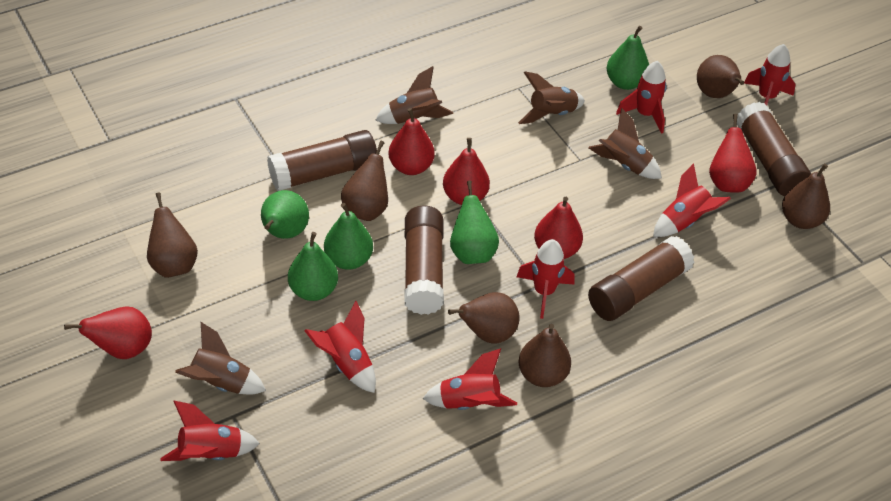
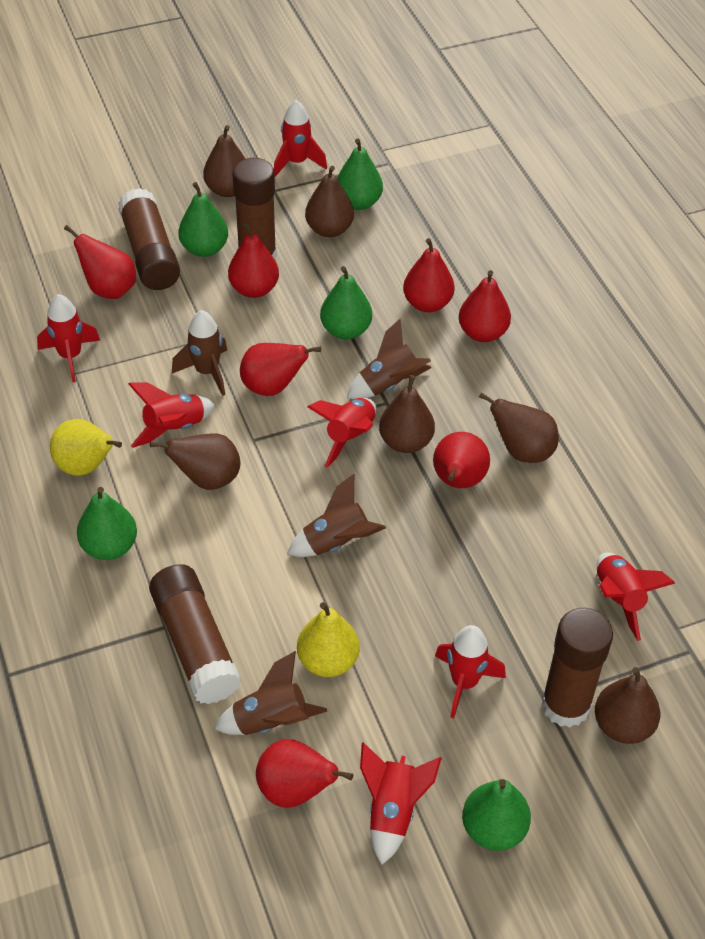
red pear: [64,307,152,359] [388,108,435,175] [443,138,490,205] [534,197,583,259] [709,114,757,193] = 5 -> [64,225,136,299] [228,223,279,298] [240,343,321,396] [256,739,353,808] [403,238,455,312] [433,432,490,488] [459,270,511,342] = 7
yellow pear: none = 0 -> [50,419,122,476] [297,602,360,677] = 2

